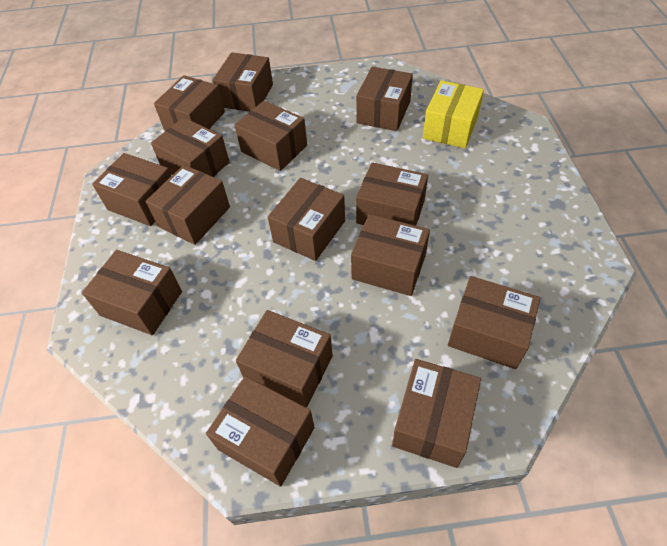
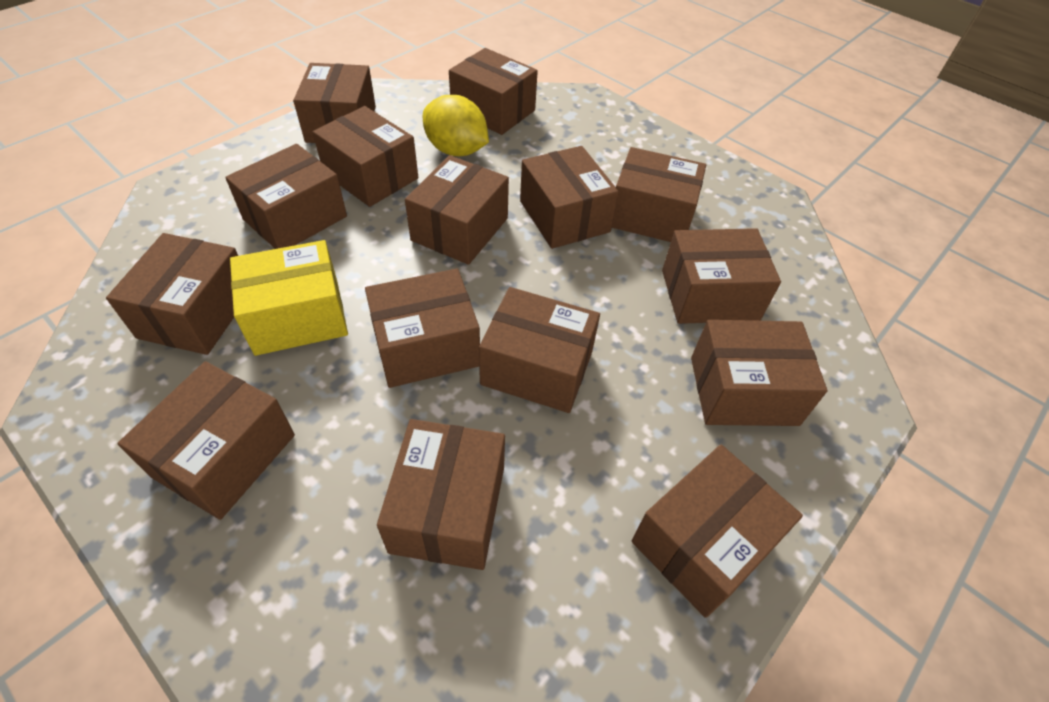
yellow lemon: none = 0 -> [423,95,489,156] = 1

